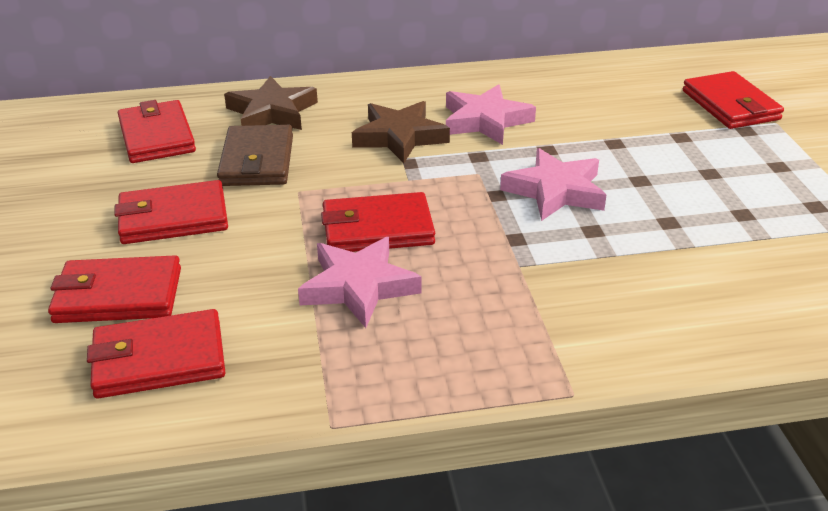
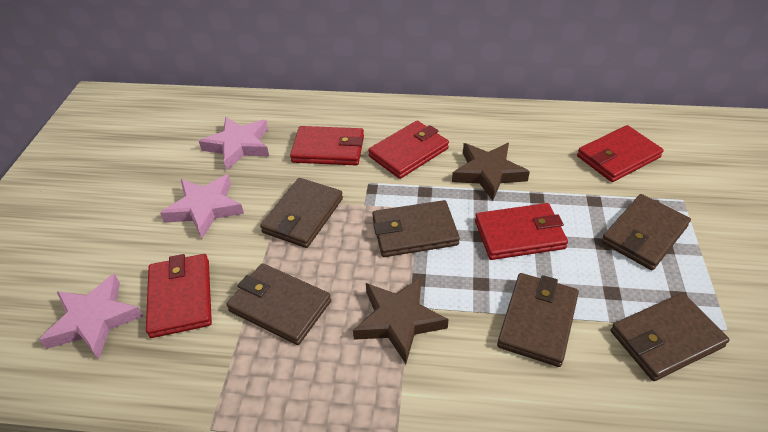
brown wallet: [217,125,293,186] = 1 -> [226,263,331,345] [260,178,343,248] [372,200,460,257] [497,273,579,367] [601,194,691,270] [611,293,730,381] = 6
red wallet: [48,255,181,323] [87,309,225,398] [114,180,228,244] [118,100,196,163] [321,192,435,252] [683,71,784,129] = 6 -> [146,254,212,338] [290,126,364,165] [368,121,449,179] [475,203,568,260] [577,125,664,182] = 5

